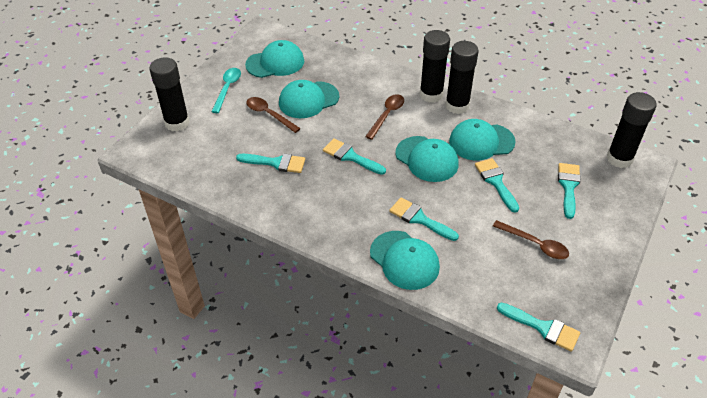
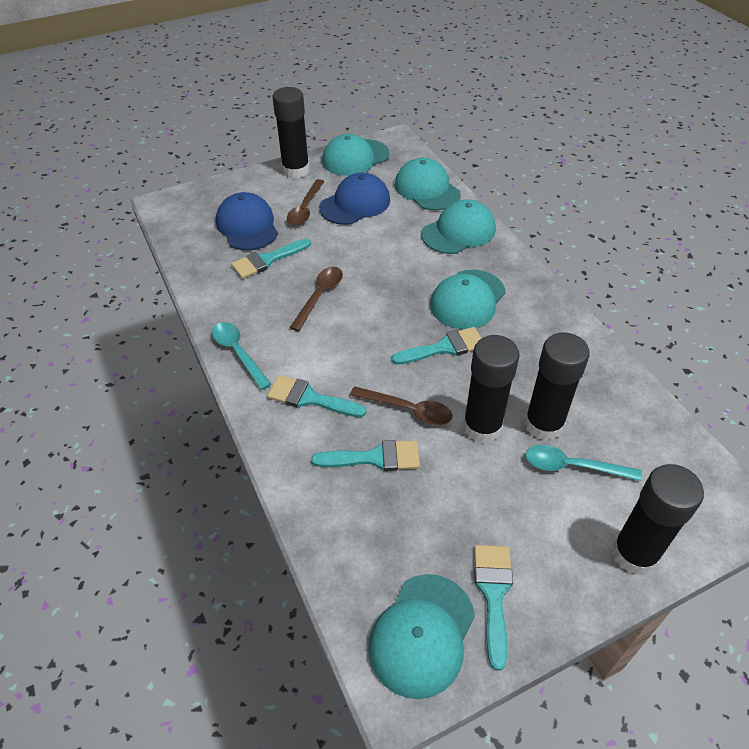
blue cap: none = 0 -> [216,192,278,250] [319,172,390,225] = 2
turquoise brush: [236,154,305,173] [323,138,386,175] [389,198,459,241] [475,158,519,213] [497,302,580,352] [558,163,581,219] = 6 -> [231,239,311,279] [267,375,366,417] [311,440,420,471] [392,327,482,365] [474,545,513,671] = 5
turquoise spoon: [211,68,241,113] = 1 -> [212,322,271,390] [525,445,642,481] = 2

